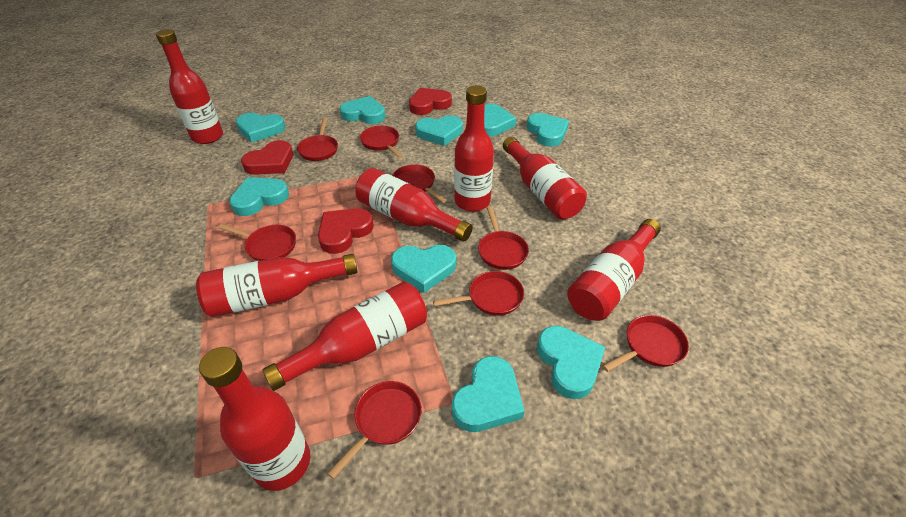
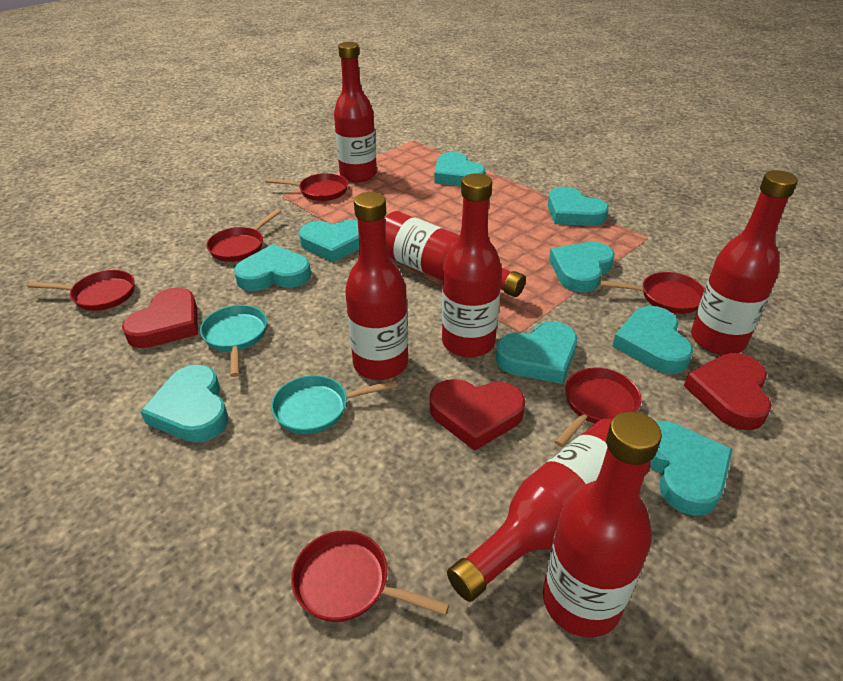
red bottle: [156,29,223,144] [196,254,358,317] [199,347,310,491] [263,281,427,391] [355,168,473,242] [454,85,494,212] [503,137,587,219] [567,219,661,321] = 8 -> [334,42,377,182] [345,192,408,380] [385,211,526,297] [442,173,502,358] [447,419,651,602] [543,411,662,637] [691,170,798,355] = 7
red pan: [218,224,296,261] [297,118,338,161] [327,381,422,479] [360,126,403,158] [392,164,447,203] [433,271,524,316] [478,206,529,270] [603,315,689,372] = 8 -> [27,270,135,311] [206,209,282,262] [266,173,348,201] [291,530,449,622] [555,368,641,447] [600,272,705,314] = 6
turquoise pan: none = 0 -> [200,305,267,377] [271,375,397,434] = 2

